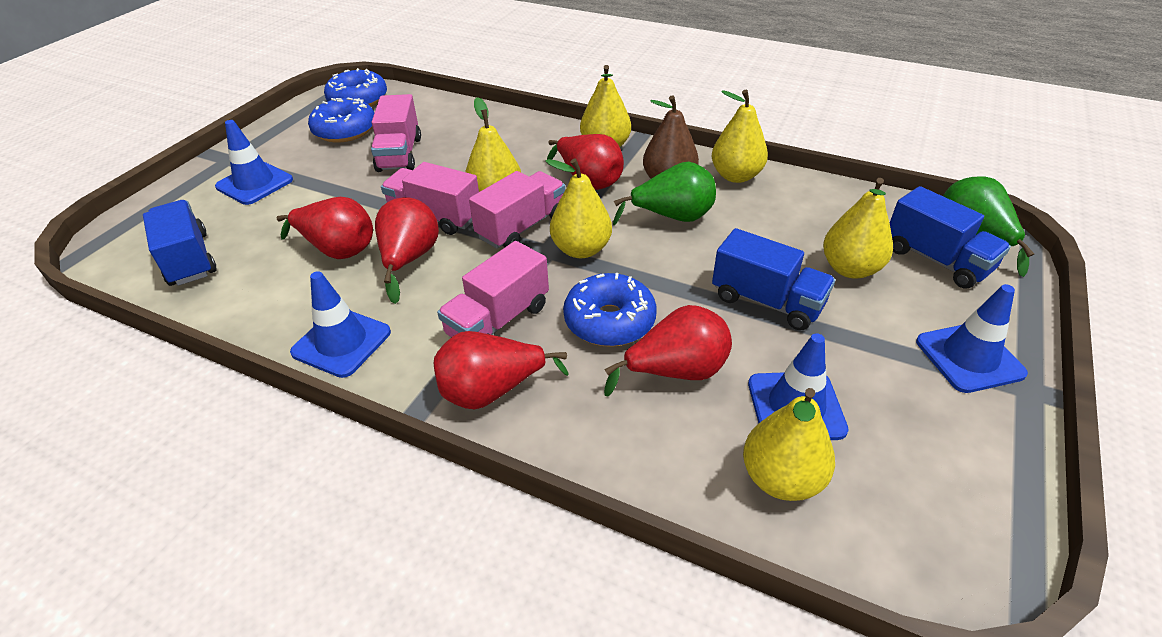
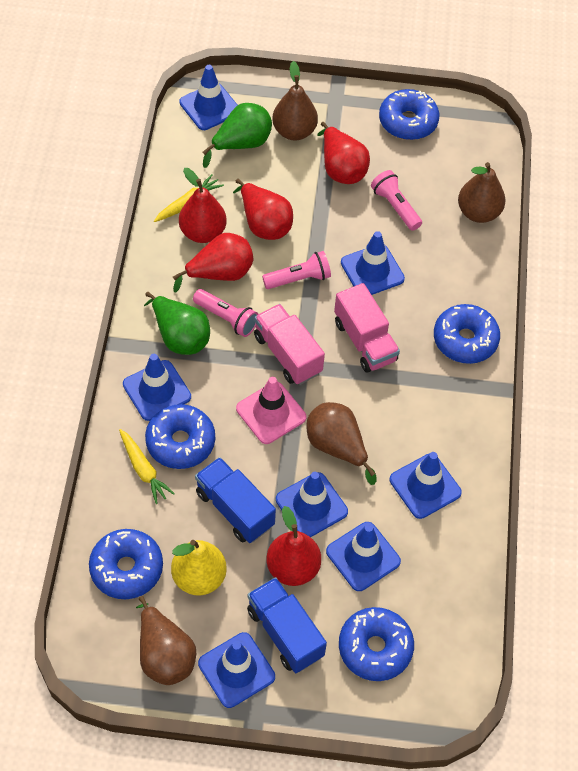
blue donut: [308,98,374,143] [324,68,387,106] [563,273,657,347] = 3 -> [89,529,163,599] [145,404,215,469] [339,607,414,681] [379,89,439,140] [434,304,500,364] = 5
blue traffic cone: [215,120,293,205] [290,271,391,378] [748,333,849,440] [916,284,1028,393] = 4 -> [123,354,191,421] [179,65,238,130] [198,632,275,708] [276,472,348,537] [326,522,401,591] [341,231,405,295] [390,452,462,519] = 7
blue truck: [143,200,217,286] [712,228,835,330] [890,186,1011,288] = 3 -> [195,457,276,543] [247,577,327,673] = 2
brown pear: [643,95,699,179] = 1 -> [136,596,196,685] [272,61,318,140] [307,402,376,485] [458,162,506,223] = 4
pink flashlight: none = 0 -> [193,289,258,337] [262,251,331,289] [371,170,422,231] = 3
pink traffic cone: none = 0 -> [236,377,306,444] = 1
pink truck: [371,94,421,172] [381,162,479,235] [437,241,549,337] [469,171,565,249] = 4 -> [254,304,325,385] [334,283,400,372] = 2
yellow carrot: none = 0 -> [119,429,175,504] [154,174,224,222] = 2
yellow pear: [466,97,521,192] [546,158,612,258] [580,65,631,147] [712,89,768,183] [743,388,835,501] [823,178,893,279] = 6 -> [171,540,227,596] = 1

